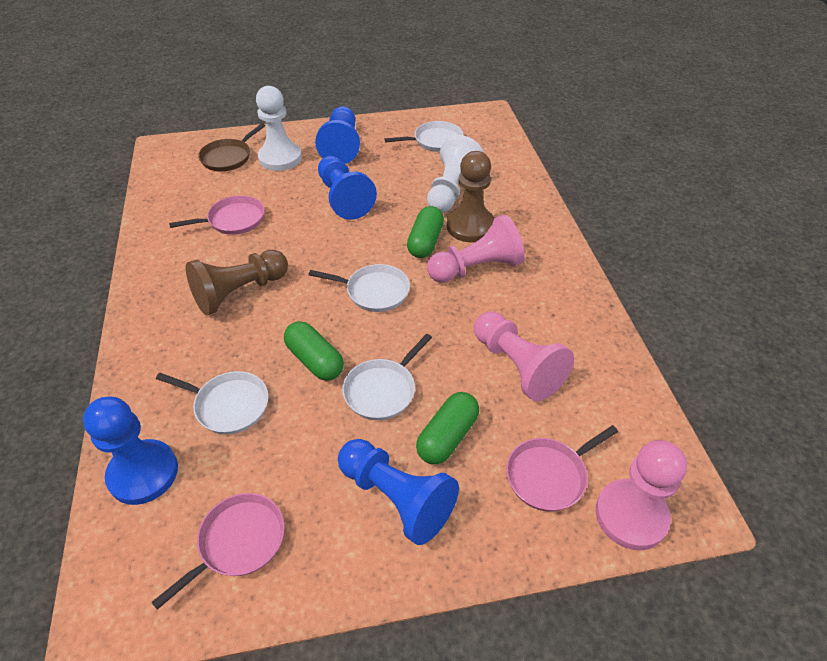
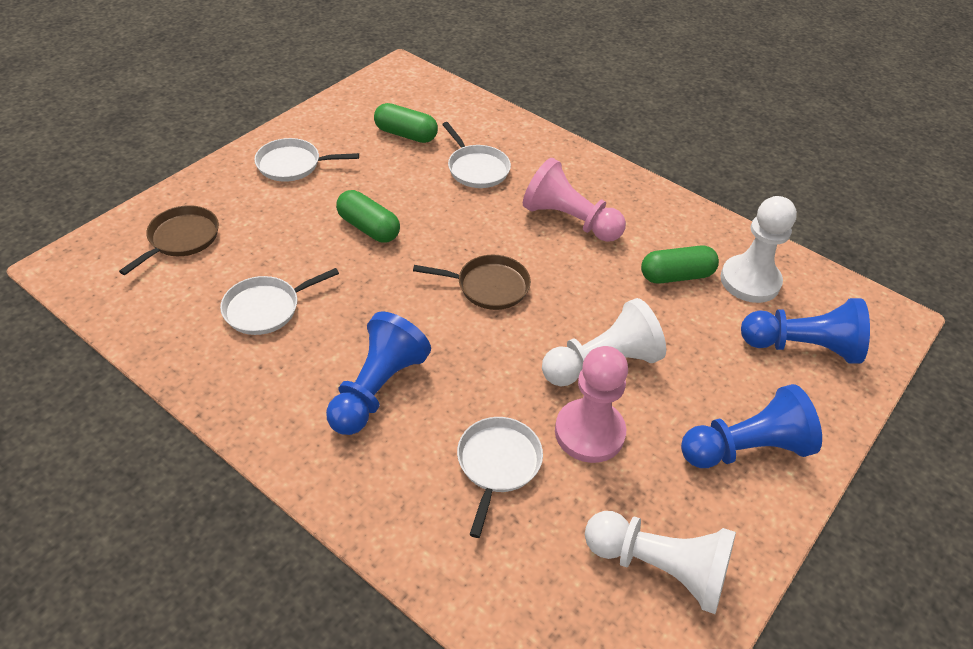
blue pawn: [83,397,178,505] [315,106,360,164] [318,156,377,220] [338,439,459,545] = 4 -> [326,311,431,435] [681,384,822,468] [741,298,870,364] = 3
brown pan: [198,123,266,171] = 1 -> [119,205,219,275] [413,255,531,310] = 2
brown pawn: [186,250,288,315] [447,151,494,243] = 2 -> none = 0
pink pan: [151,493,285,610] [169,195,264,235] [506,425,618,512] = 3 -> none = 0
pink pawn: [427,215,525,283] [474,311,574,401] [595,440,687,550] = 3 -> [523,158,626,242] [555,346,628,463] = 2
white pawn: [256,86,302,171] [427,135,484,213] = 2 -> [542,298,666,386] [585,511,736,614] [720,196,797,303] = 3

